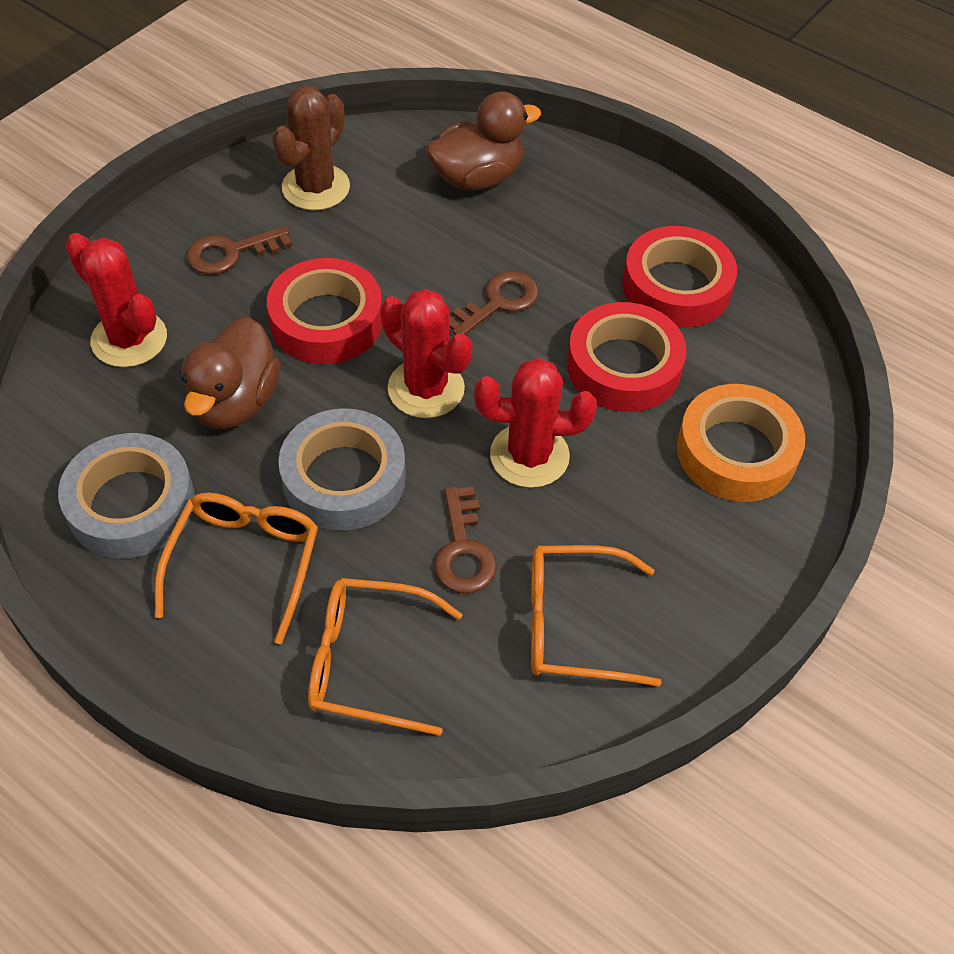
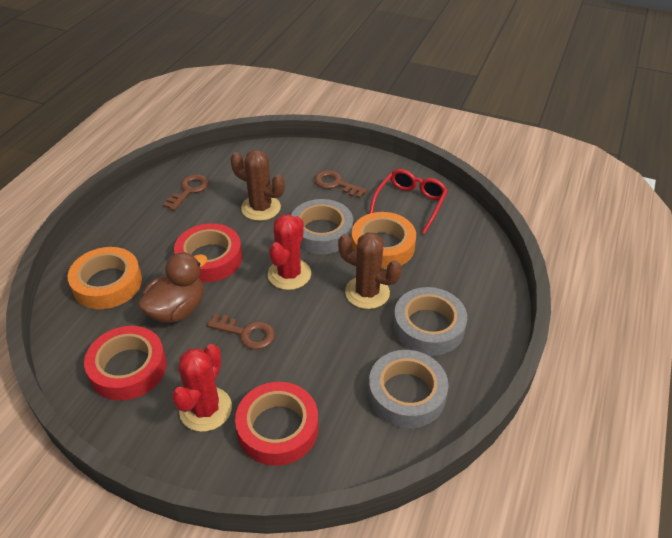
brown cactus: [272,86,350,211] = 1 -> [230,150,285,221] [338,232,402,309] = 2
brown duck: [182,317,281,429] [426,91,541,190] = 2 -> [138,252,208,323] = 1
grey tape: [58,433,195,558] [278,408,406,531] = 2 -> [291,199,353,254] [368,350,448,428] [393,287,467,356] = 3
orange glasses: [155,493,318,644] [308,578,463,736] [531,545,662,687] = 3 -> none = 0
orange tape: [677,384,805,502] = 1 -> [68,247,142,309] [352,212,416,269] = 2
red cactus: [65,233,167,367] [380,289,473,418] [474,358,597,488] = 3 -> [172,344,232,432] [268,214,311,290] = 2
red glasses: none = 0 -> [369,169,448,234] = 1

